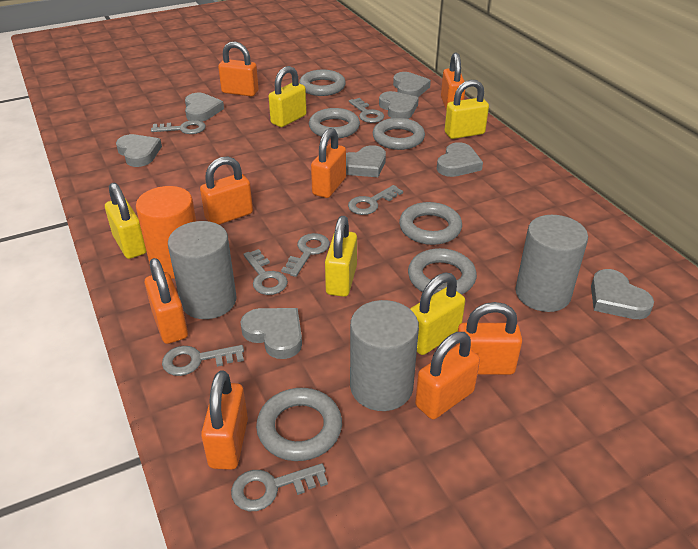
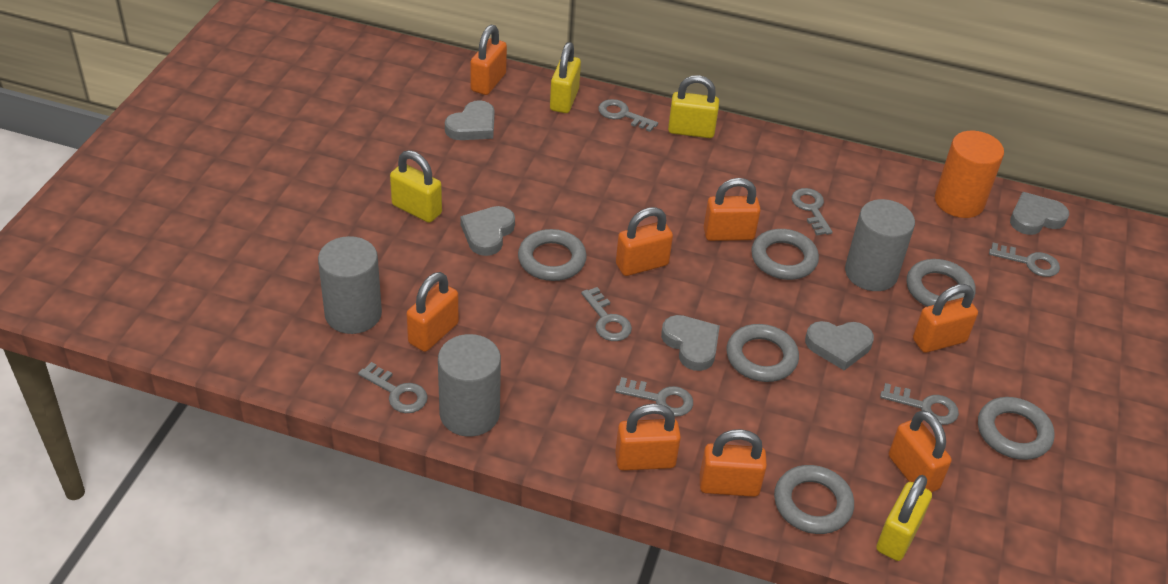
grey heart: [116,134,162,167] [185,93,224,122] [240,308,302,359] [346,145,386,177] [379,91,419,119] [393,72,431,97] [437,142,483,177] [591,269,654,319] = 8 -> [445,100,495,140] [460,206,515,256] [661,315,720,371] [805,321,874,370] [1010,192,1069,235] = 5
yellow padlock: [105,183,146,259] [268,66,307,127] [325,216,357,297] [410,273,465,355] [445,80,489,139] = 5 -> [390,150,442,223] [550,42,581,113] [668,75,719,138] [876,475,932,561] = 4

